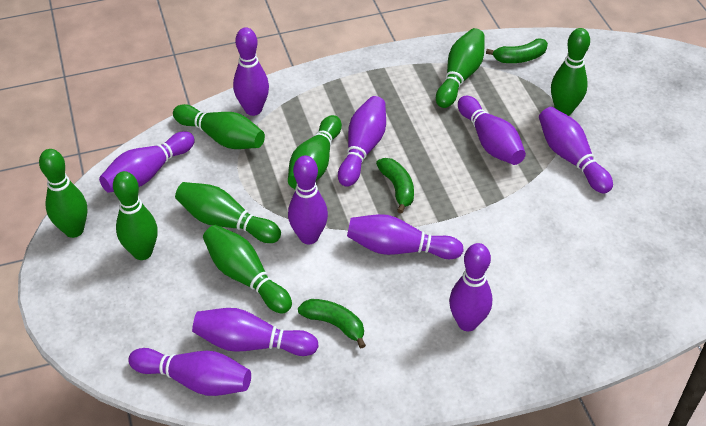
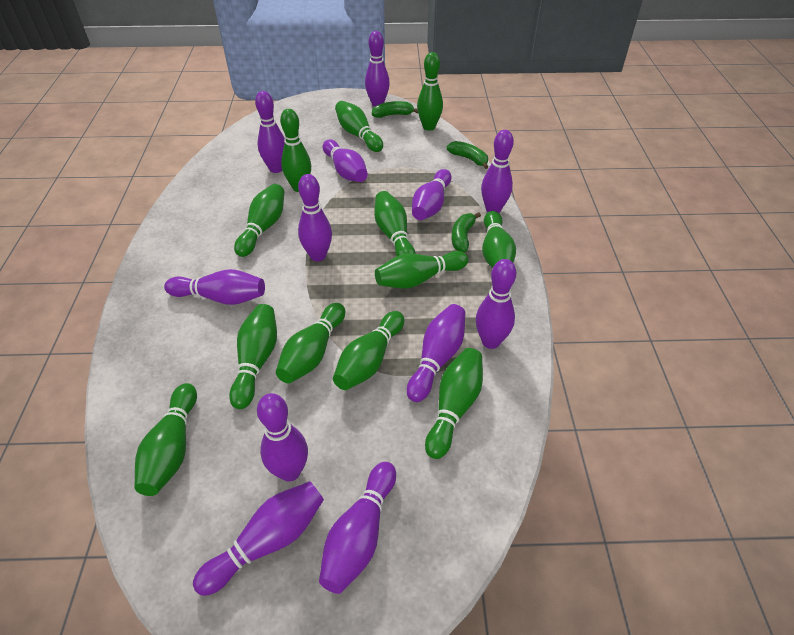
green bowling pin: [39,149,87,238] [113,171,158,260] [173,104,265,149] [175,182,281,243] [203,225,292,314] [288,115,342,189] [436,28,485,108] [551,28,590,116] = 8 -> [134,383,197,496] [229,304,277,409] [234,184,285,257] [276,303,345,383] [280,109,311,192] [333,311,404,390] [335,101,383,152] [374,191,416,257] [375,251,468,289] [417,52,443,131] [425,348,483,459] [482,211,516,269] = 12
purple bowling pin: [99,131,195,193] [128,348,251,396] [192,308,319,356] [233,27,269,116] [288,156,328,244] [338,96,386,187] [347,214,464,259] [449,243,492,331] [458,96,526,165] [539,107,613,193] = 10 -> [164,269,265,305] [193,481,324,596] [255,91,285,173] [257,393,308,481] [298,174,332,261] [319,462,396,594] [323,139,368,182] [365,31,390,107] [407,304,465,402] [412,169,451,220] [476,259,516,349] [481,130,514,213] = 12

